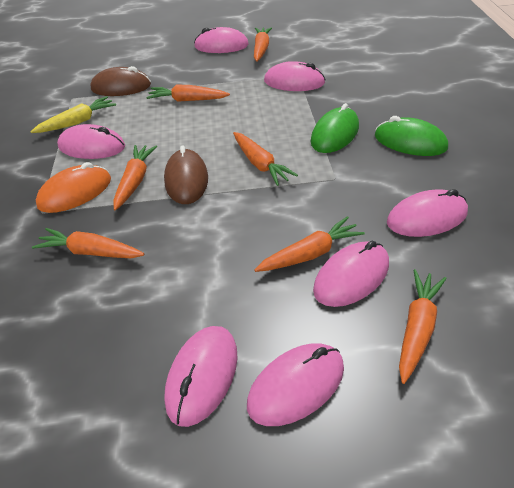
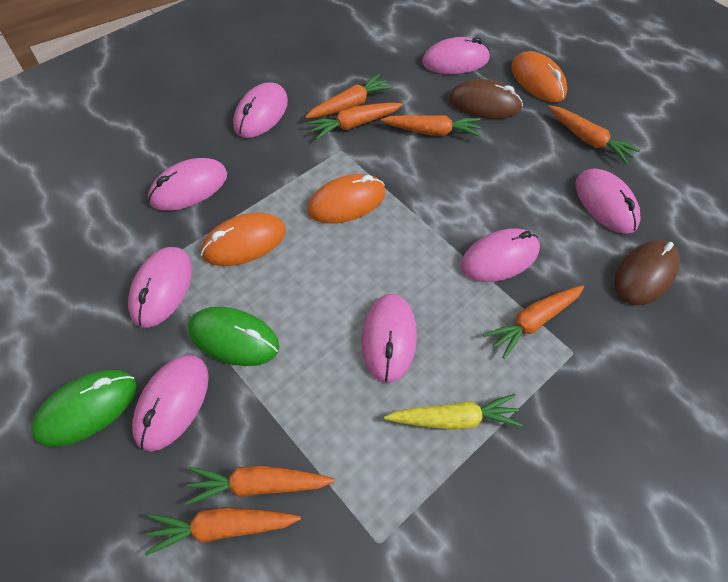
orange mouse: [36,162,111,213] = 1 -> [201,212,286,266] [307,174,386,224] [511,51,567,102] = 3
pink mouse: [57,124,125,159] [164,326,237,427] [194,27,249,53] [247,343,344,426] [264,61,326,91] [313,241,389,307] [387,189,468,237] = 7 -> [128,247,192,328] [132,355,209,452] [148,158,227,211] [233,82,288,138] [362,294,417,383] [422,37,490,74] [461,228,540,282] [576,168,641,234] = 8

